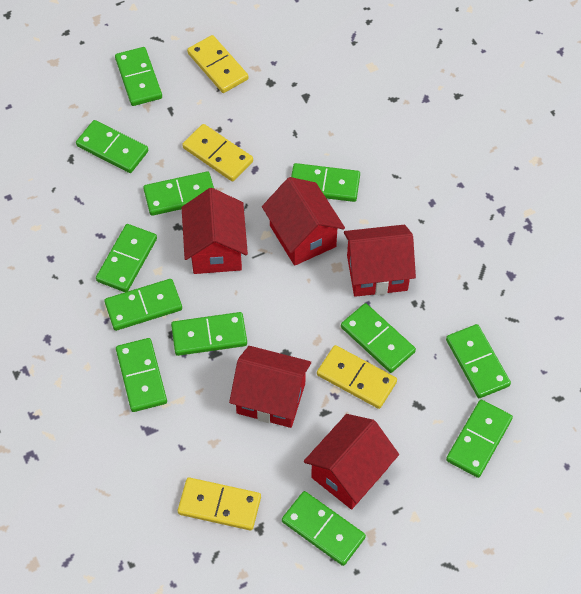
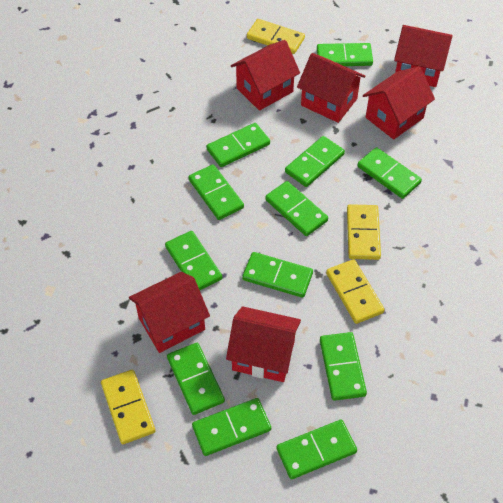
red house: [182,188,248,274] [229,346,311,428] [262,177,345,266] [304,414,399,509] [344,225,416,297] = 5 -> [129,272,210,353] [226,306,301,382] [231,40,300,111] [297,53,366,123] [363,66,435,140] [394,25,453,87] = 6

